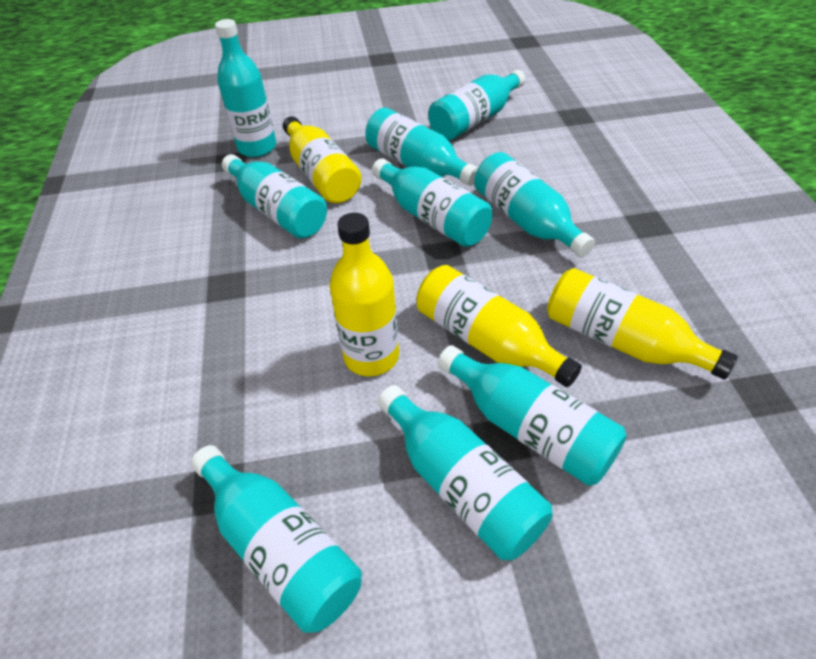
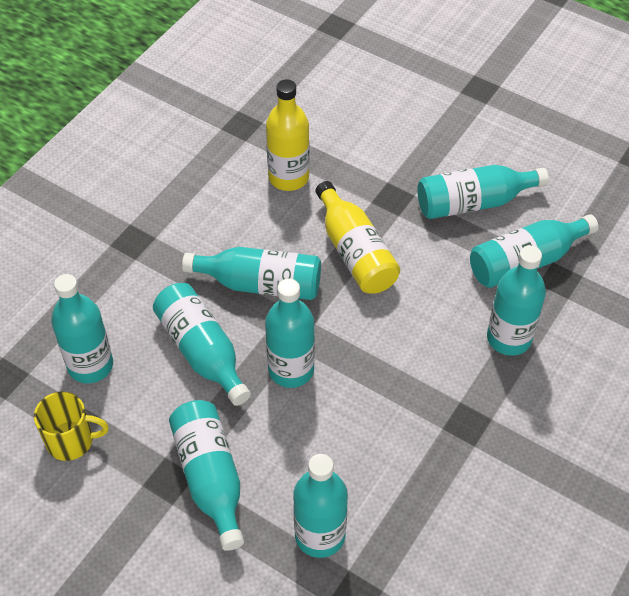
yellow bottle: [283,116,361,203] [329,213,399,376] [417,265,582,387] [547,268,738,380] = 4 -> [266,79,310,191] [315,181,400,294] = 2
yellow mug: none = 0 -> [34,391,109,461] = 1

